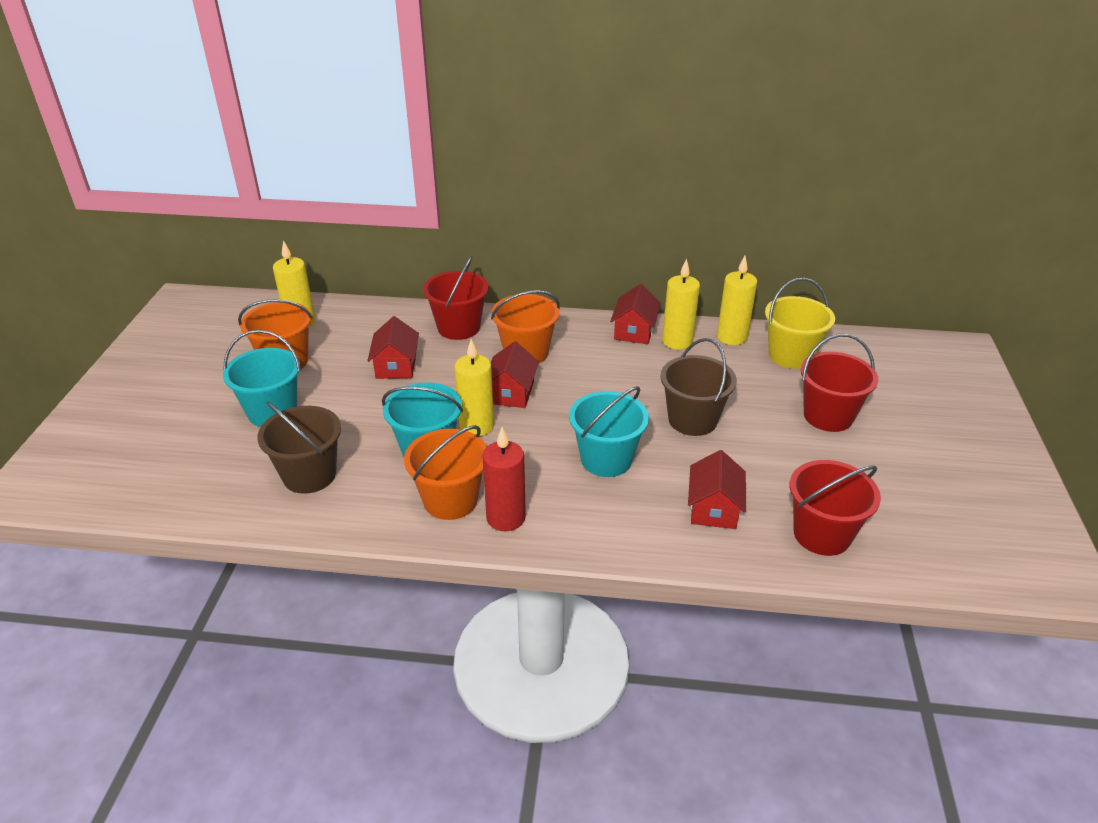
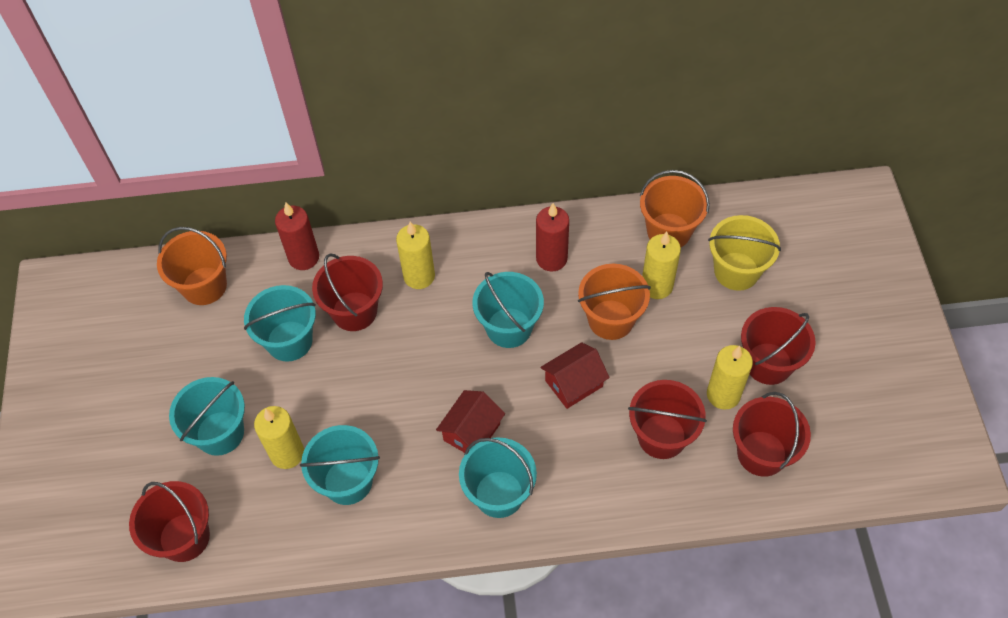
brown bucket: [257,402,341,494] [660,338,737,436] = 2 -> none = 0
red bucket: [423,256,489,340] [790,460,881,556] [801,334,878,432] = 3 -> [129,481,210,562] [312,253,383,331] [628,380,707,459] [733,392,811,477] [741,307,816,385] = 5
red candle: [482,427,526,531] = 1 -> [275,202,319,270] [536,203,569,272] = 2
red house: [367,316,419,379] [491,341,539,408] [610,284,661,344] [688,450,746,529] = 4 -> [436,390,505,453] [540,342,610,409] = 2
turquoise bucket: [223,330,301,427] [382,382,463,457] [569,387,649,477] = 3 -> [169,377,245,456] [244,285,316,362] [300,425,380,505] [459,437,537,518] [472,272,544,348] = 5

